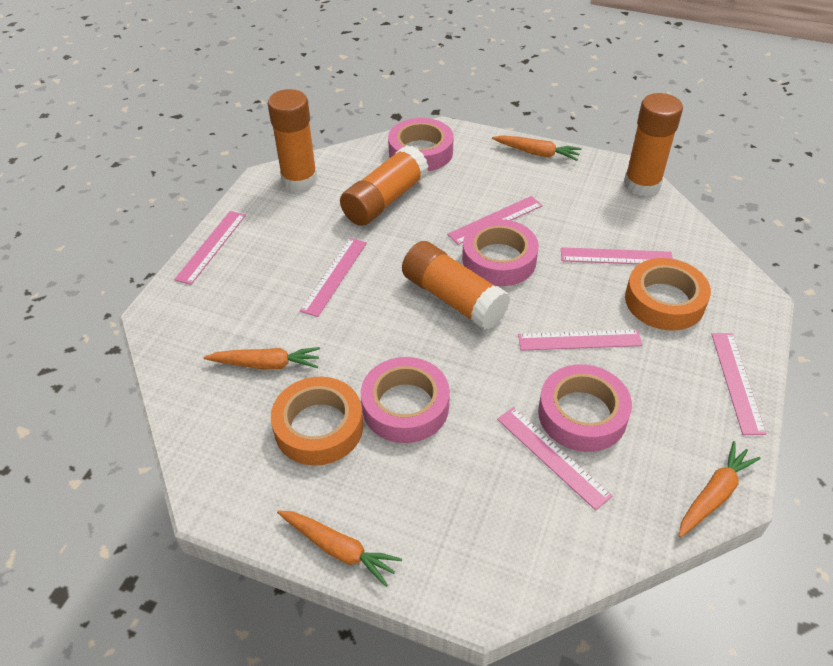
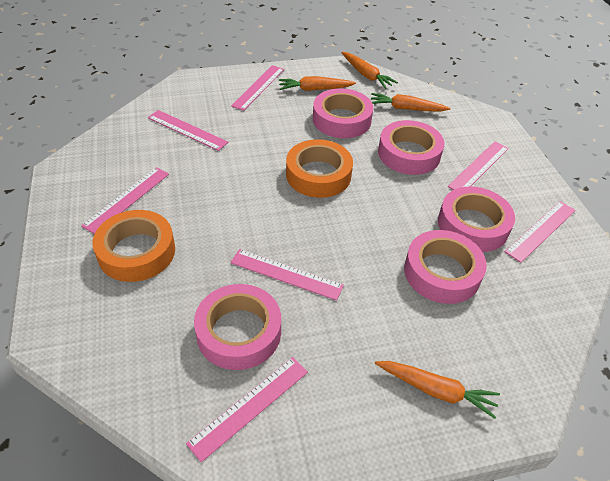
orange glue stick: [268,89,318,191] [340,145,429,226] [402,241,510,330] [624,93,683,196] = 4 -> none = 0
pink tape: [361,357,450,443] [388,118,454,171] [462,219,539,286] [538,364,632,452] = 4 -> [194,284,281,370] [313,88,373,138] [378,120,444,175] [404,230,487,304] [438,186,515,252] = 5

